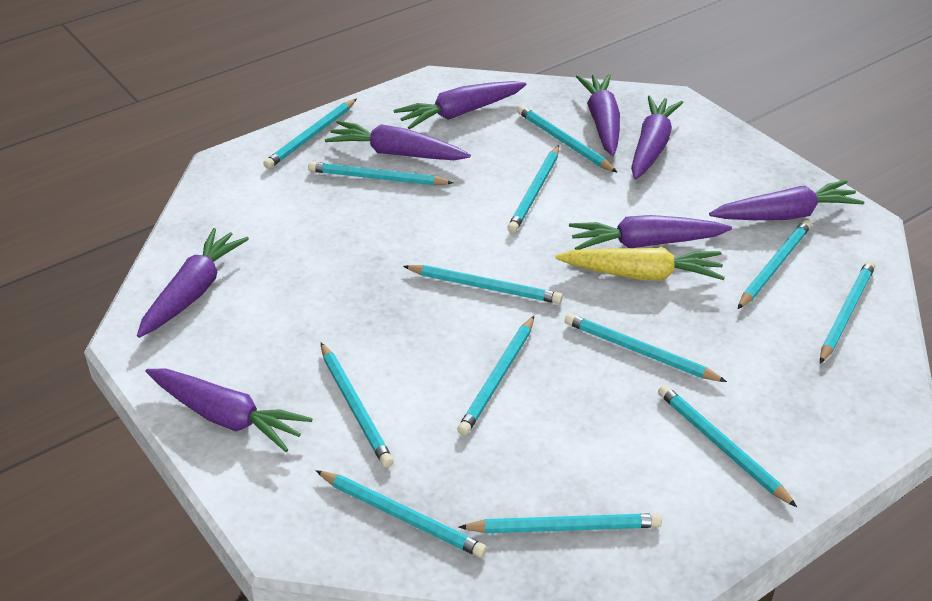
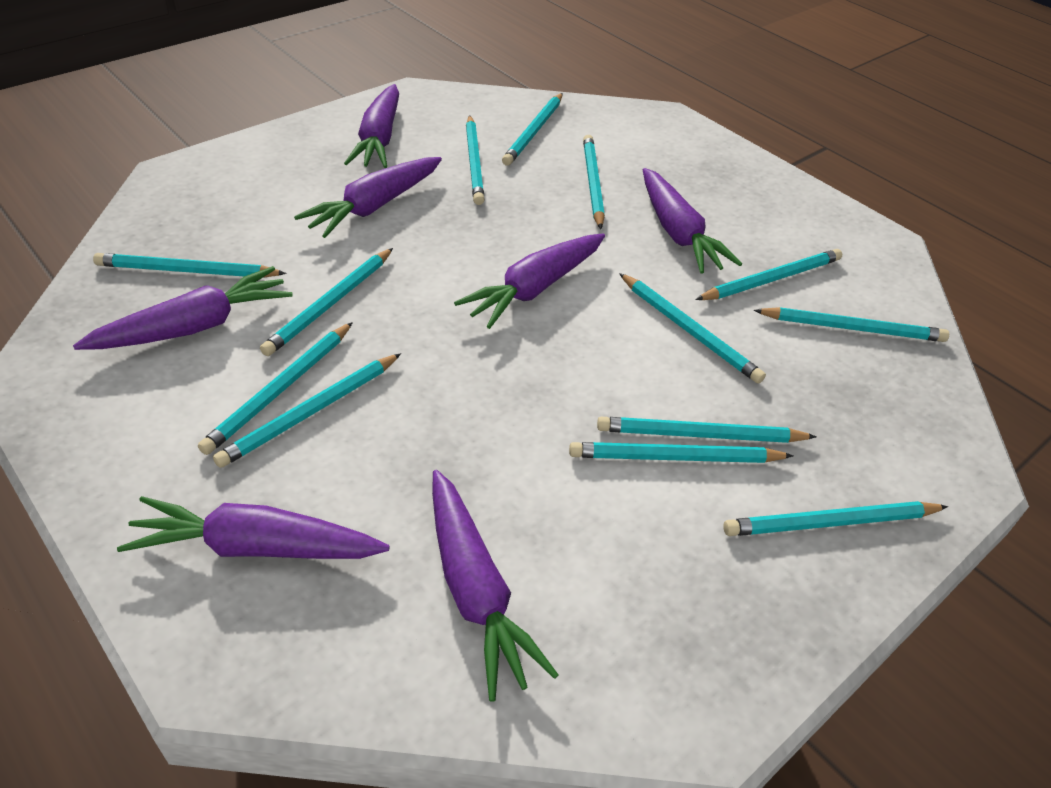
purple carrot: [137,228,249,338] [145,369,312,452] [325,121,471,160] [394,81,526,129] [569,215,732,250] [576,74,620,156] [631,96,683,180] [709,180,865,220] = 8 -> [73,266,292,350] [117,496,390,559] [294,157,442,238] [344,84,399,168] [432,470,559,702] [454,234,605,329] [643,168,742,274] = 7
yellow carrot: [555,247,725,280] = 1 -> none = 0

